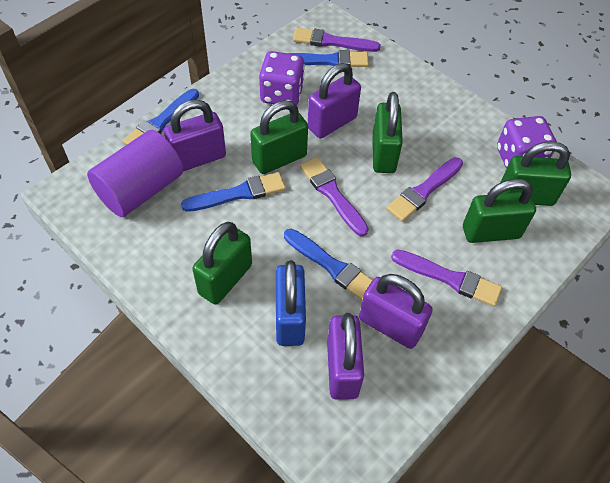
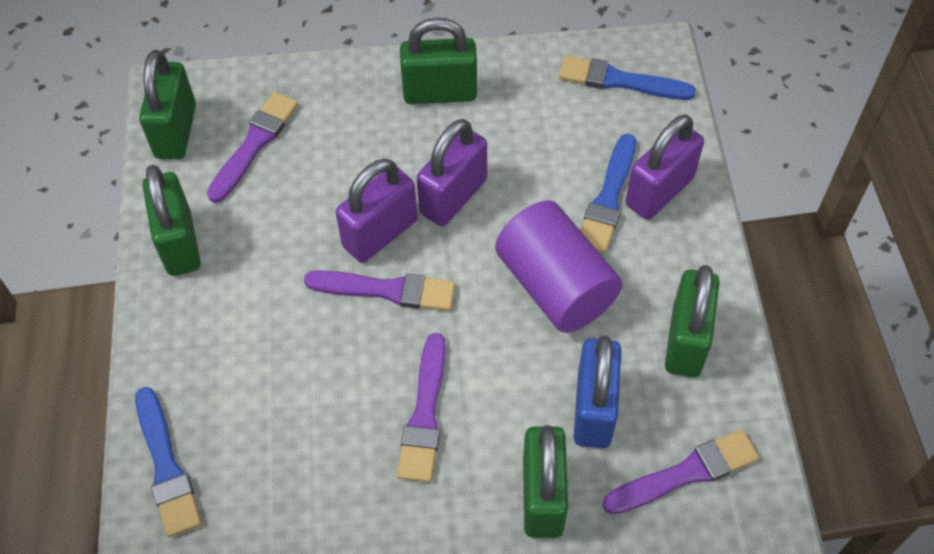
blue brush: [123,89,199,145] [181,172,286,212] [284,229,372,301] [288,50,369,67] = 4 -> [135,387,202,537] [559,55,696,100] [580,134,636,253] = 3
purple dice: [259,51,305,105] [497,116,557,169] = 2 -> none = 0
purple padlock: [164,100,226,171] [308,63,361,138] [327,313,364,400] [359,274,433,349] = 4 -> [336,159,417,263] [417,119,487,226] [626,115,704,220] = 3

